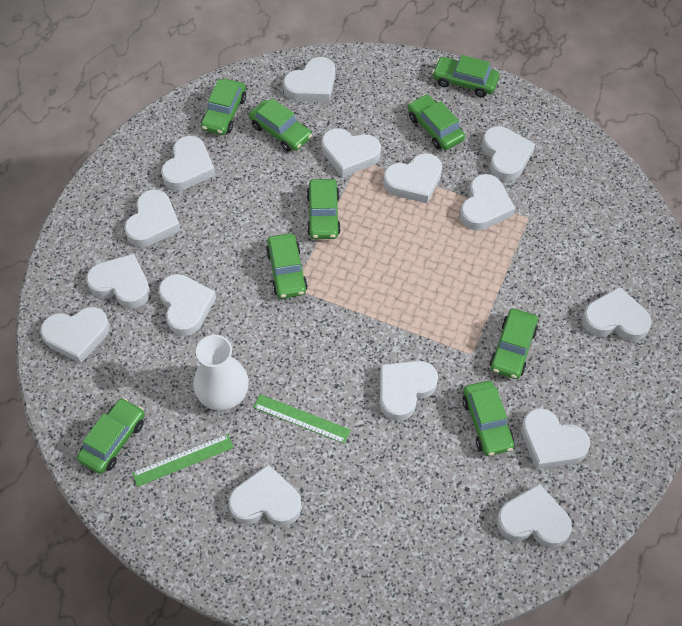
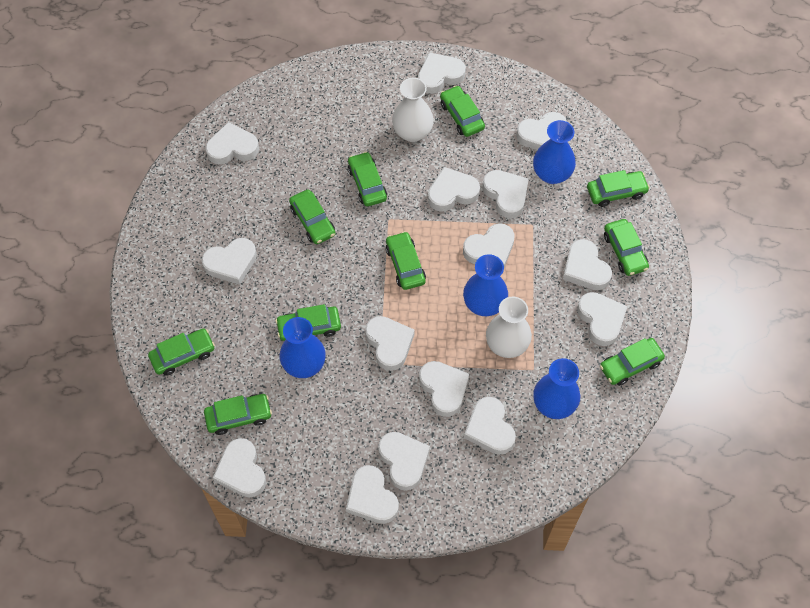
blue vase: none = 0 -> [280,317,326,378] [463,254,508,316] [533,120,576,184] [533,358,580,419] = 4
green car: [77,398,145,474] [201,79,246,135] [249,98,312,152] [266,233,308,299] [307,179,341,239] [408,94,465,150] [432,55,500,97] [462,381,514,456] [490,309,538,379] = 9 -> [148,328,215,376] [204,394,272,435] [275,304,341,341] [289,190,336,244] [348,152,387,206] [385,231,426,290] [440,86,485,137] [587,170,650,207] [600,338,665,386] [604,219,649,276] = 10
green ruler: [132,434,234,487] [253,394,351,444] = 2 -> none = 0
white vase: [193,335,249,410] = 1 -> [392,78,434,142] [486,296,532,358] = 2

